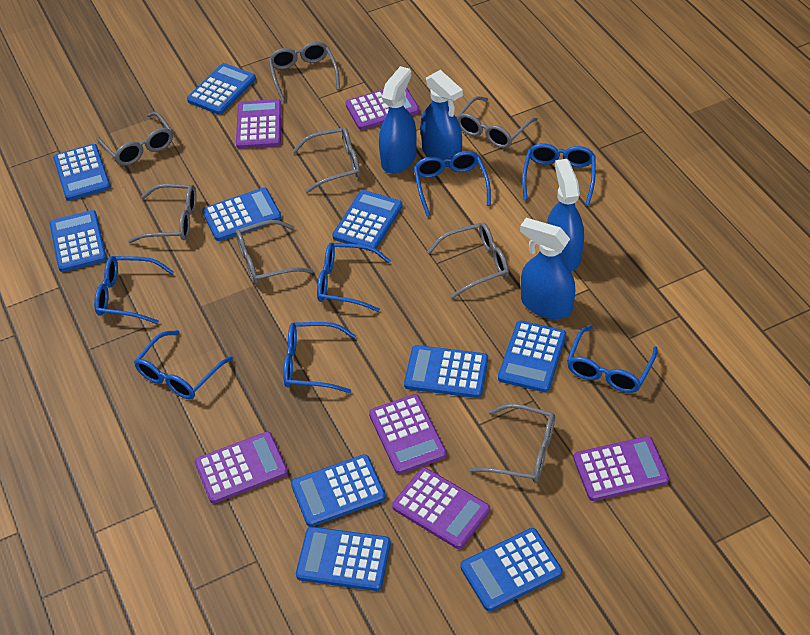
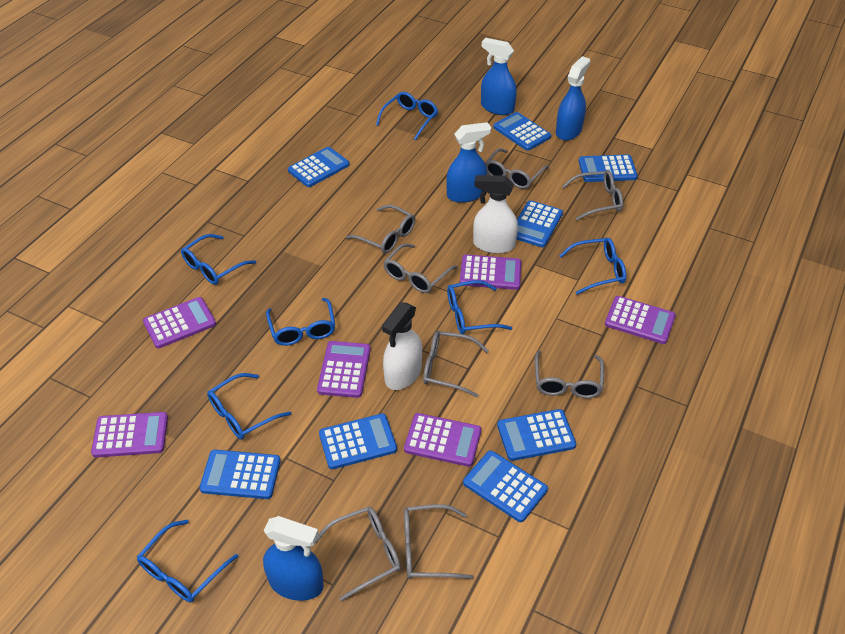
blue calculator: [50,210,107,272] [53,144,111,201] [187,63,256,115] [202,187,282,241] [291,454,386,527] [296,527,391,591] [332,190,403,251] [404,345,488,398] [460,528,563,611] [498,321,566,392] = 10 -> [199,450,281,499] [288,147,350,187] [319,413,397,469] [463,450,548,522] [493,112,551,151] [497,409,576,461] [516,200,563,247] [578,154,638,182] = 8
white spray bottle: none = 0 -> [382,302,422,390] [473,175,518,254] = 2

